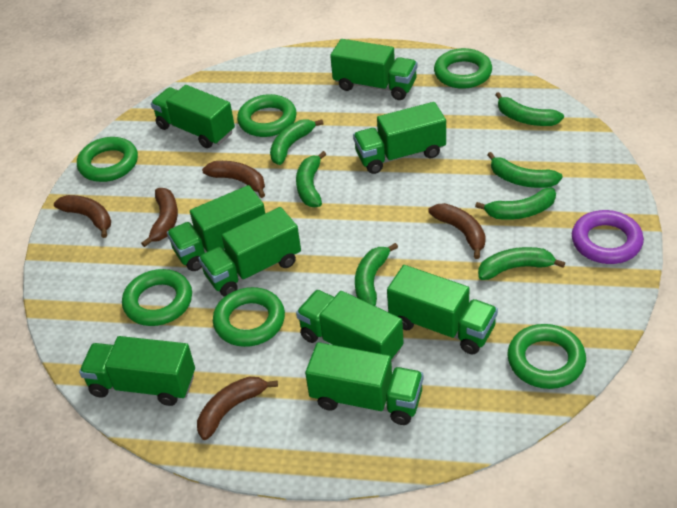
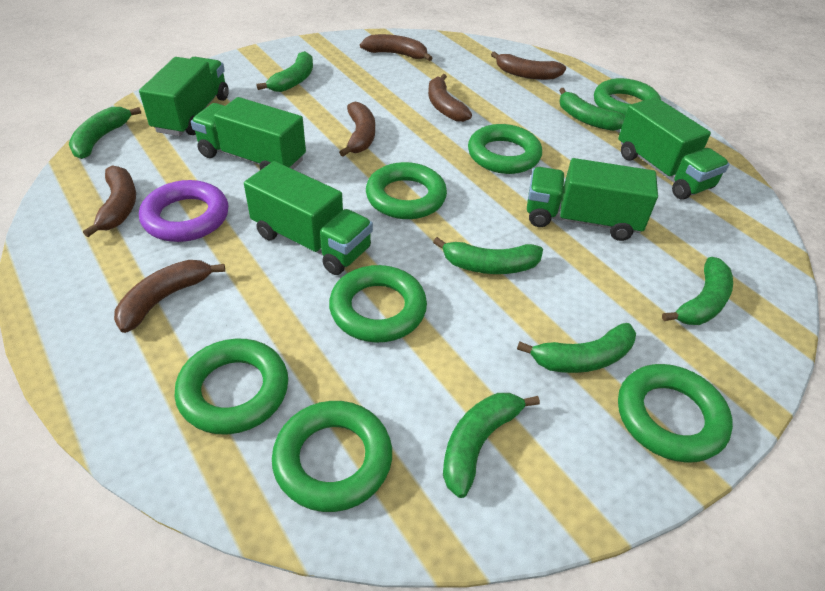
brown banana: [54,195,111,238] [141,188,178,247] [197,377,278,440] [202,161,265,198] [428,203,486,259] = 5 -> [83,165,136,237] [114,260,225,333] [339,102,375,156] [360,34,432,61] [428,74,472,122] [491,51,566,80] = 6
green ring: [77,137,138,182] [122,269,192,326] [213,287,285,347] [237,94,297,137] [434,48,492,89] [507,324,586,389] = 6 -> [174,339,288,434] [272,401,392,512] [329,265,427,342] [366,162,447,219] [468,124,542,174] [594,78,661,116] [618,364,733,463] = 7
green truck: [79,336,195,406] [151,85,235,148] [167,185,265,271] [198,207,301,297] [296,290,404,363] [305,342,424,425] [330,39,417,100] [353,102,446,174] [387,265,498,354] = 9 -> [139,57,229,136] [191,97,306,170] [244,161,373,275] [527,158,658,241] [618,97,729,199] = 5

